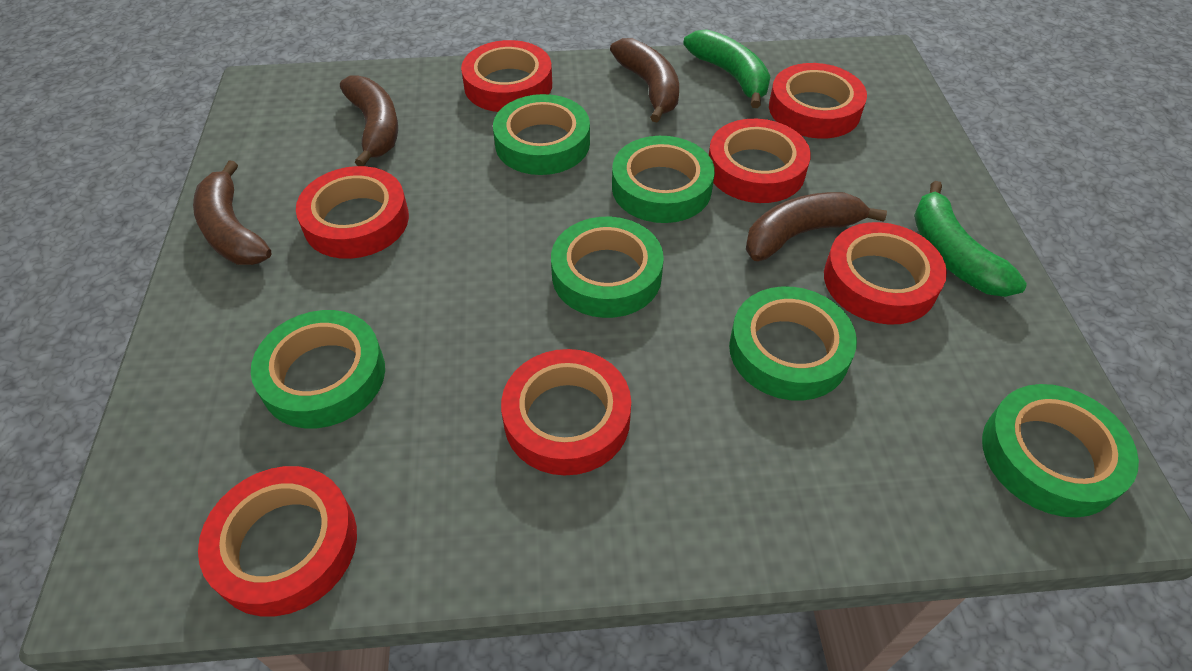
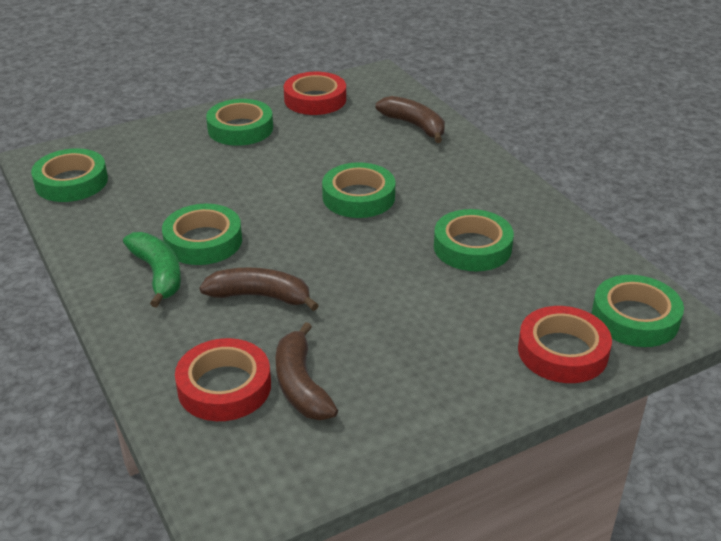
brown banana: [193,160,271,265] [340,75,398,166] [610,38,679,122] [746,192,887,261] = 4 -> [200,267,319,311] [275,322,338,420] [376,96,445,143] = 3
green banana: [683,29,771,108] [914,181,1027,297] = 2 -> [123,232,181,308] = 1
red tape: [198,466,357,616] [296,166,409,259] [461,40,552,112] [501,349,631,475] [709,119,811,203] [769,63,867,139] [824,222,947,325] = 7 -> [175,338,271,421] [284,72,346,115] [518,306,612,383] = 3

